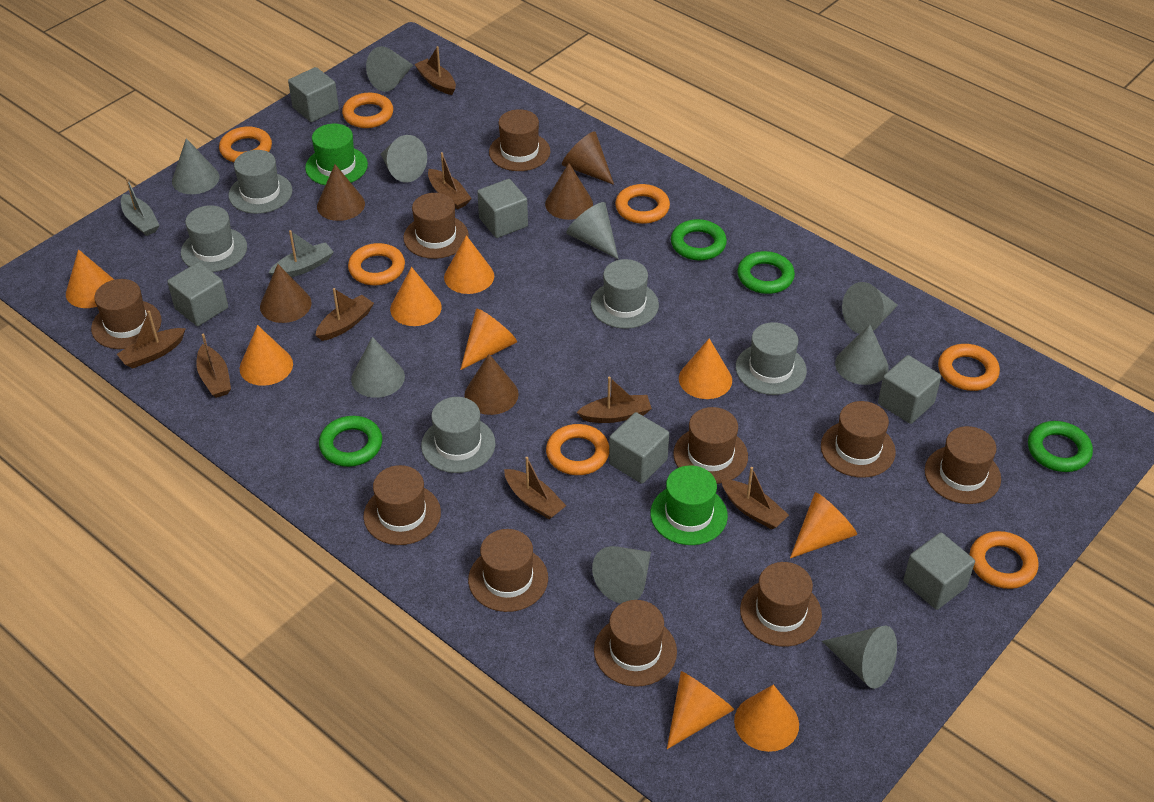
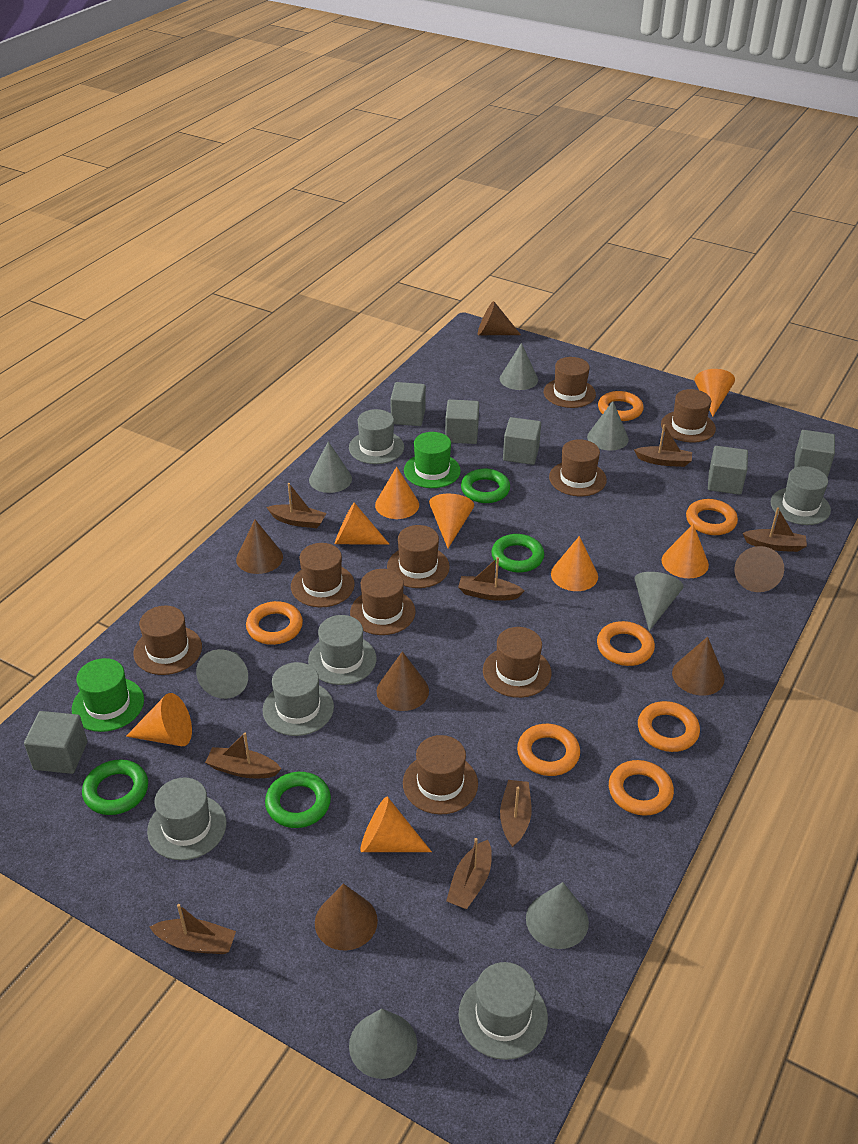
brown cone: [260,264,311,323] [317,164,365,221] [464,354,519,415] [545,163,593,220] [562,131,614,185] = 5 -> [236,520,283,574] [315,883,378,951] [377,651,429,711] [478,301,521,335] [672,637,725,695] [734,546,784,592] = 6
brown hat: [91,279,162,349] [364,465,441,545] [403,193,469,259] [468,529,548,612] [489,109,550,171] [594,600,677,687] [673,407,748,484] [740,562,822,647] [821,401,896,478] [925,426,1001,504] = 10 -> [133,606,202,675] [291,543,355,607] [350,569,416,635] [387,525,450,588] [403,735,478,815] [483,627,552,698] [544,357,596,408] [549,439,607,496] [661,389,716,443] = 9
grey boat: [121,178,159,236] [269,230,334,277] = 2 -> none = 0
grey cone: [172,138,219,194] [351,337,405,398] [366,46,413,92] [381,135,427,182] [566,202,619,259] [592,546,651,603] [822,626,897,689] [835,324,889,385] [842,282,898,334] = 9 -> [196,649,248,699] [309,441,352,493] [349,1008,417,1079] [500,343,538,390] [526,882,589,949] [587,401,629,451] [635,572,684,631] = 7
grey hat: [181,205,247,272] [228,150,292,214] [421,397,495,473] [591,259,659,329] [736,322,807,395] = 5 -> [147,777,226,860] [263,662,334,736] [308,615,376,685] [349,409,404,464] [458,962,548,1060] [771,466,831,525] = 6
orange cone: [66,249,114,308] [240,325,293,386] [390,267,442,326] [444,235,494,294] [460,309,517,370] [667,671,735,749] [679,339,732,399] [734,685,799,752] [790,492,857,558] = 9 -> [126,693,192,746] [335,503,390,545] [360,797,432,852] [375,467,419,519] [429,494,474,548] [551,536,598,591] [661,524,709,578] [694,369,735,416] = 8

